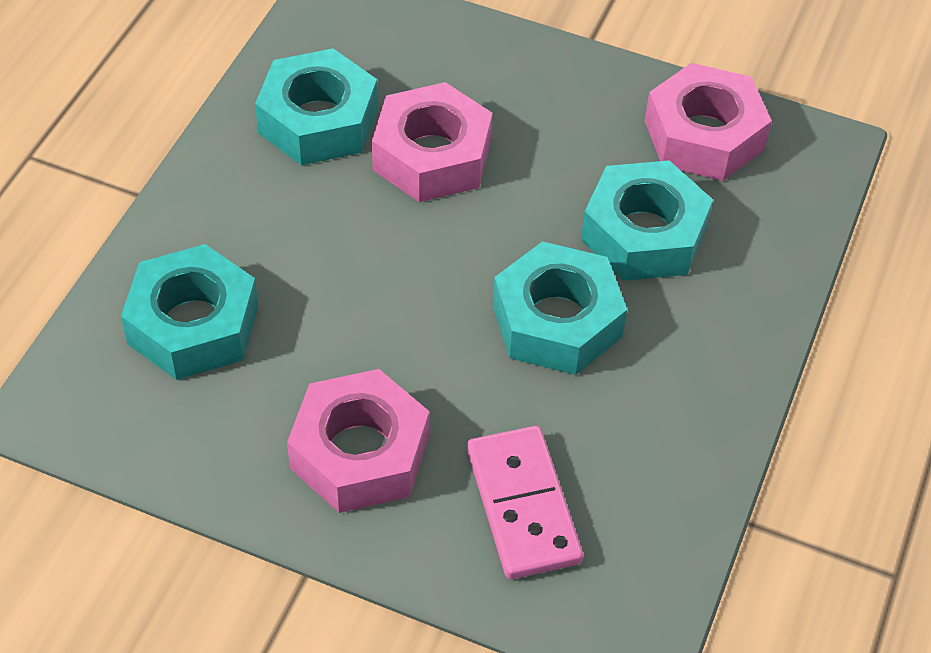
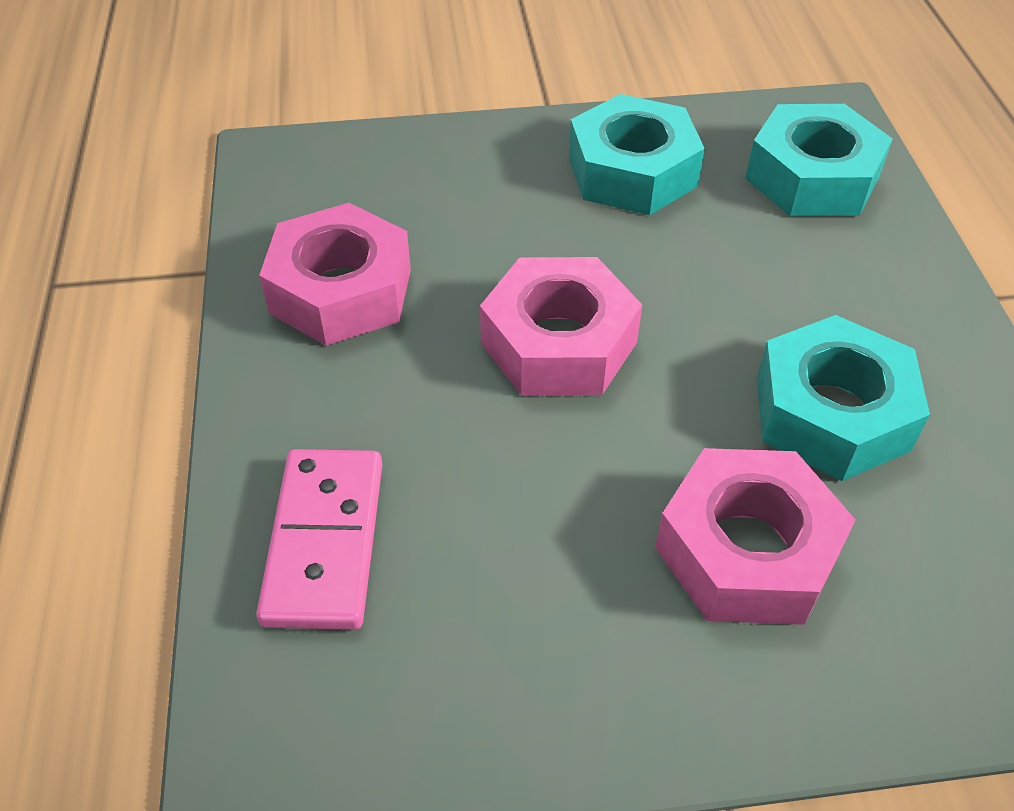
turquoise nut: [121,244,258,380] [255,48,378,165] [493,241,627,375] [581,160,713,281] = 4 -> [569,94,705,215] [745,104,893,216] [757,315,930,481] = 3

